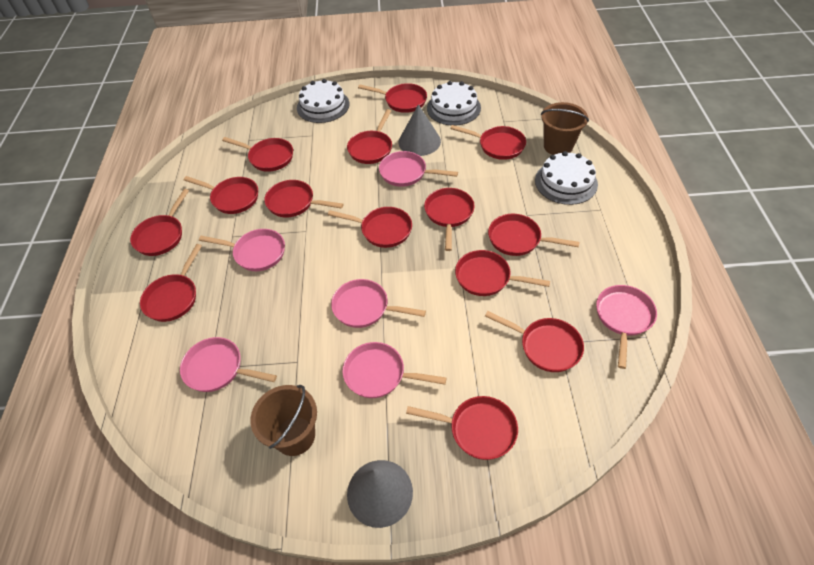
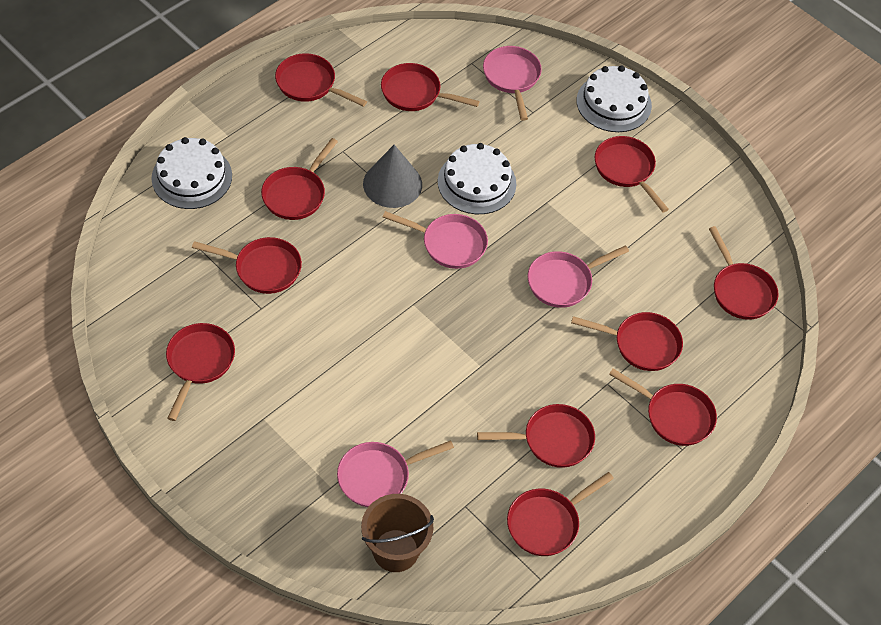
brown bucket: [250,385,317,456] [541,102,589,155] = 2 -> [361,494,434,572] = 1
grey cone: [347,460,413,528] [399,104,441,156] = 2 -> [363,145,422,208] = 1
pink pan: [180,337,277,392] [199,229,285,271] [331,279,426,328] [342,342,447,398] [379,151,458,187] [596,285,657,369] = 6 -> [337,440,454,507] [383,211,488,269] [483,46,542,121] [528,245,629,308] = 4
red pan: [130,189,189,256] [140,244,202,322] [184,176,258,214] [222,137,293,172] [264,180,343,217] [328,207,412,248] [347,109,392,164] [358,83,427,113] [406,396,518,460] [424,188,475,251] [450,125,526,160] [455,250,550,296] [485,311,584,372] [488,214,580,256] = 14 -> [166,323,235,421] [192,237,302,294] [261,138,338,220] [275,53,367,107] [381,63,480,111] [477,404,595,468] [507,472,614,556] [571,312,683,371] [595,136,669,212] [609,369,717,446] [709,226,779,320] = 11

